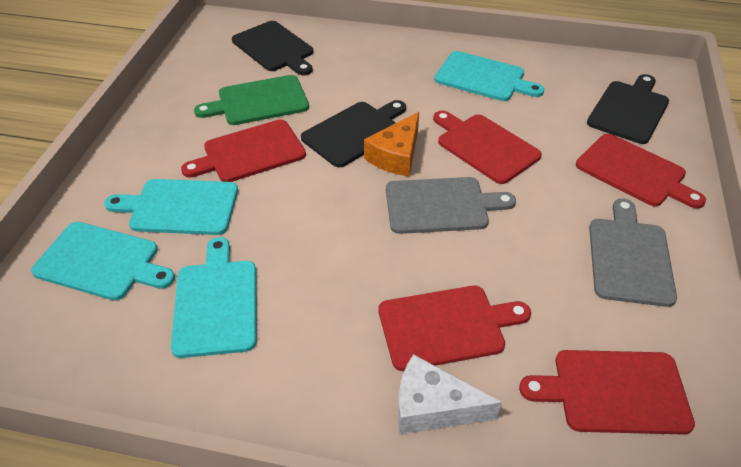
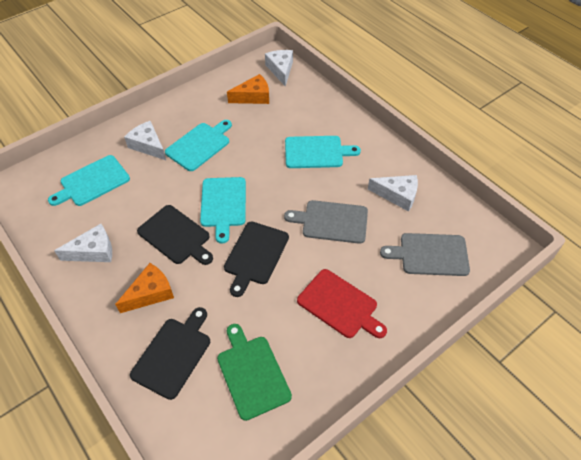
orange cheese: [364,112,419,176] = 1 -> [115,263,174,313] [227,74,269,104] = 2
red cutting board: [181,120,306,182] [379,286,531,371] [433,110,542,184] [519,350,695,435] [576,134,706,208] = 5 -> [297,269,387,338] = 1
white cheese: [398,354,502,434] = 1 -> [54,224,112,262] [124,121,166,160] [265,50,293,87] [368,175,418,212] = 4

